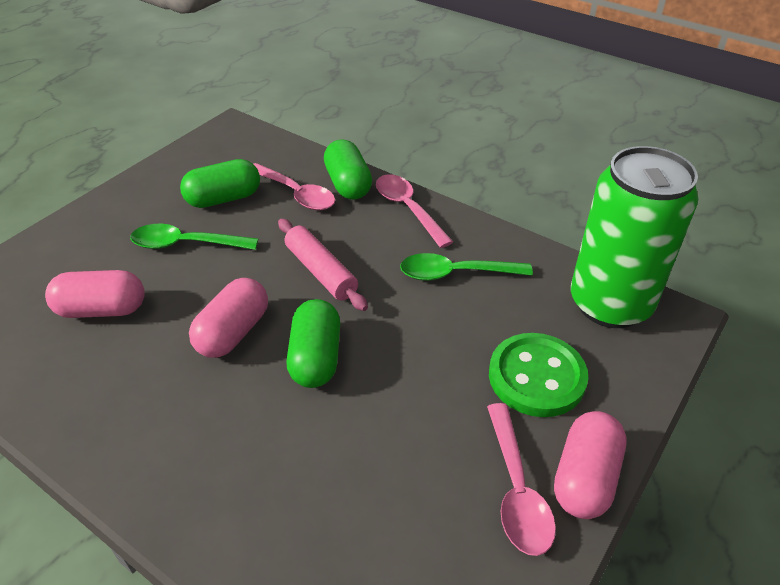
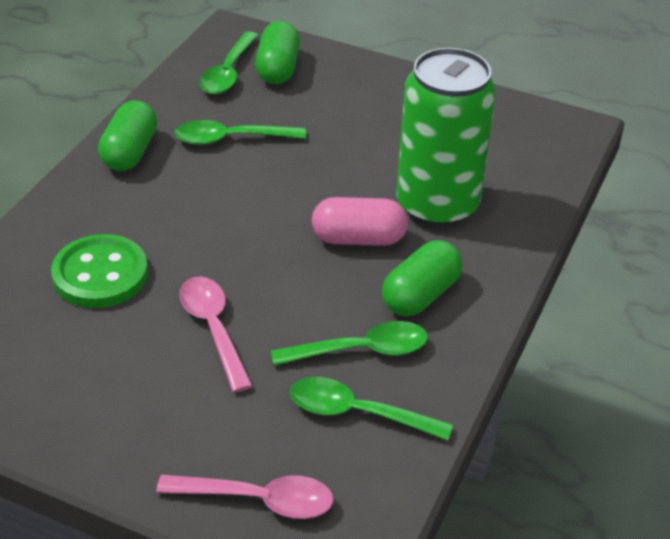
green spoon: [130,224,258,250] [400,253,533,281] = 2 -> [175,120,306,145] [199,31,259,94] [271,321,428,366] [290,377,453,440] = 4
pink capsule: [45,270,145,318] [189,278,268,358] [554,411,627,519] = 3 -> [312,197,408,246] = 1
pink rolling pin: [278,219,368,311] = 1 -> none = 0
pink spoon: [254,163,335,210] [376,174,453,248] [487,403,556,556] = 3 -> [156,475,334,519] [179,276,253,393] = 2

